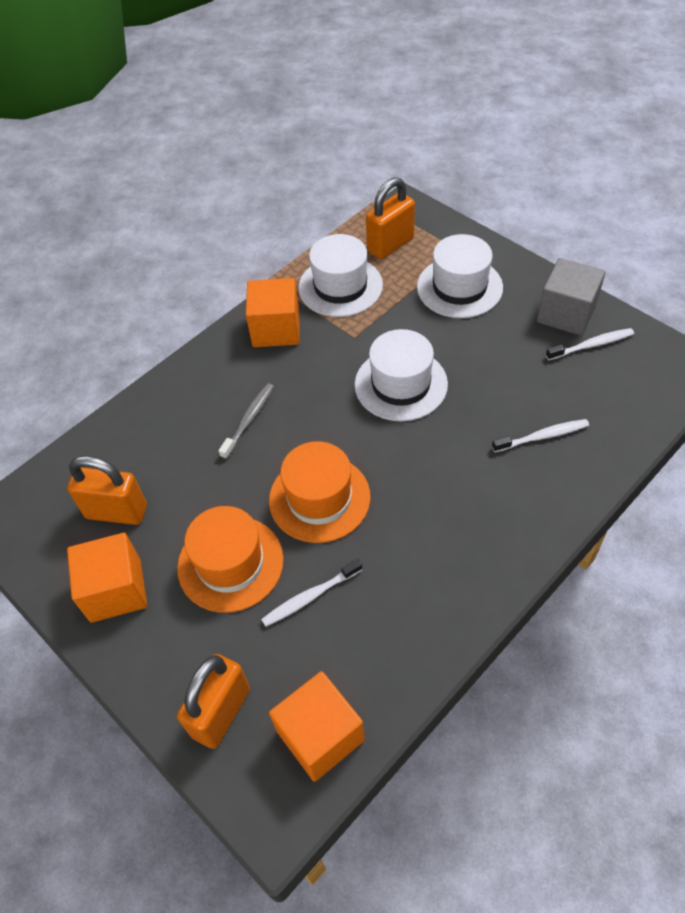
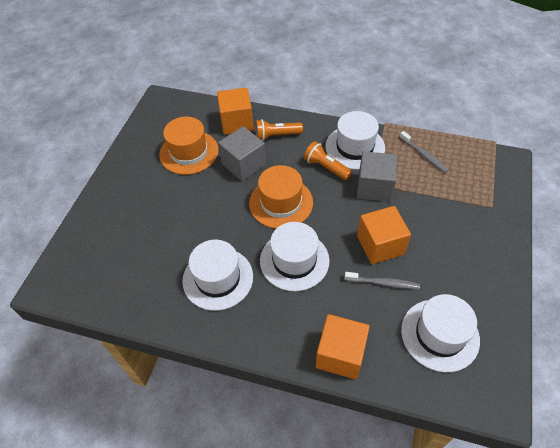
grey cube: [537,258,605,336] = 1 -> [218,126,266,181] [357,151,397,202] = 2
grey toothbrush: [219,383,274,459] = 1 -> [344,272,420,289] [399,131,449,173] = 2
orange flashlight: none = 0 -> [255,119,303,141] [304,141,352,180] = 2
orange padlock: [67,456,147,525] [177,654,250,749] [366,177,415,259] = 3 -> none = 0
white hat: [298,234,383,317] [355,329,448,421] [417,234,503,318] = 3 -> [182,240,253,311] [260,222,329,291] [325,111,385,170] [401,294,480,372] = 4
white toothbrush: [261,559,362,627] [492,419,589,452] [546,328,634,360] = 3 -> none = 0

